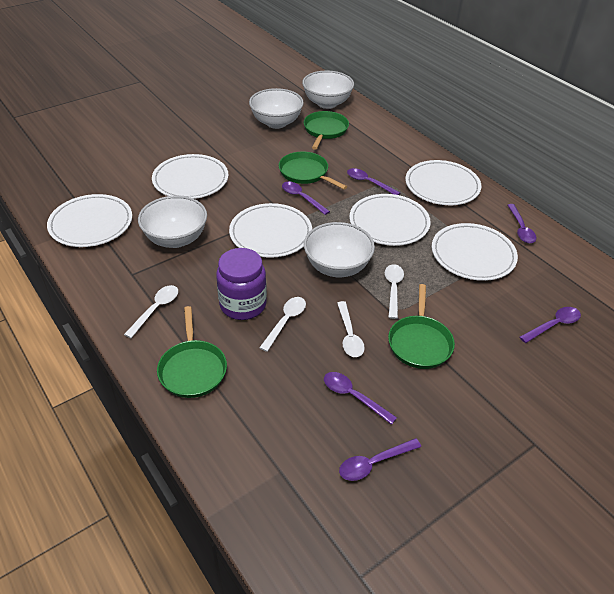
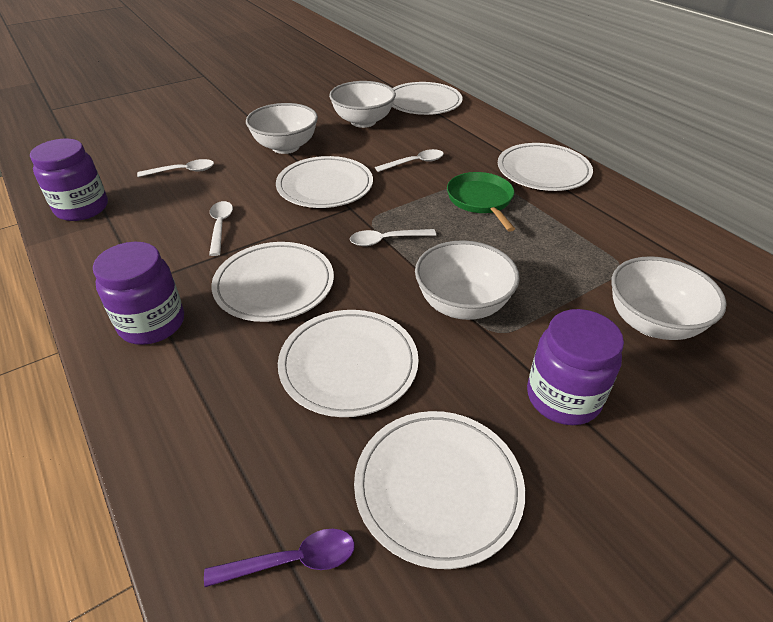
green pan: [157,306,227,398] [279,152,347,190] [304,111,349,150] [388,284,455,369] = 4 -> [447,172,515,232] = 1
purple jar: [216,248,267,320] = 1 -> [30,139,108,221] [93,242,184,345] [527,309,624,425] = 3
purple spoon: [282,182,330,215] [324,372,397,425] [339,438,421,481] [347,168,400,195] [507,204,536,243] [519,307,581,343] = 6 -> [204,529,355,587] = 1

